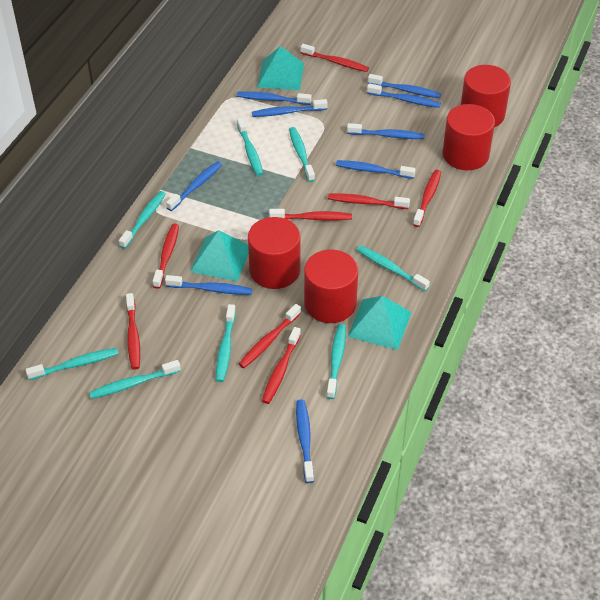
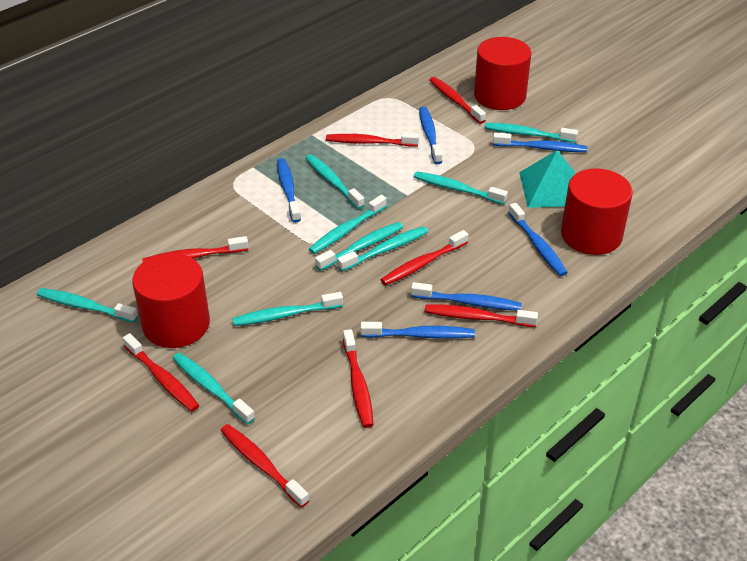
blue toothbrush: [165,275,252,295] [166,161,222,211] [237,91,312,105] [252,99,328,117] [296,399,314,483] [336,160,416,179] [347,123,425,139] [367,83,441,108] [368,74,441,98] = 9 -> [277,158,301,223] [361,322,475,339] [411,282,522,311] [419,106,442,164] [493,133,587,152] [508,203,568,276] = 6
red cylinder: [248,217,301,289] [304,250,358,323] [442,104,495,170] [461,65,511,127] = 4 -> [132,253,210,348] [474,37,531,110] [561,168,633,255] = 3
turquoise pyramid: [190,230,249,282] [257,46,304,90] [348,296,412,350] = 3 -> [519,150,575,208] = 1
turquoise toothbrush: [25,348,118,380] [89,360,181,399] [119,191,166,249] [216,304,236,382] [237,117,263,176] [289,127,315,182] [326,324,346,399] [357,245,430,291] = 8 -> [37,288,138,323] [173,353,255,424] [232,292,343,326] [306,154,365,209] [309,195,387,254] [315,222,403,271] [337,226,428,272] [414,171,508,204] [485,123,578,143] = 9

